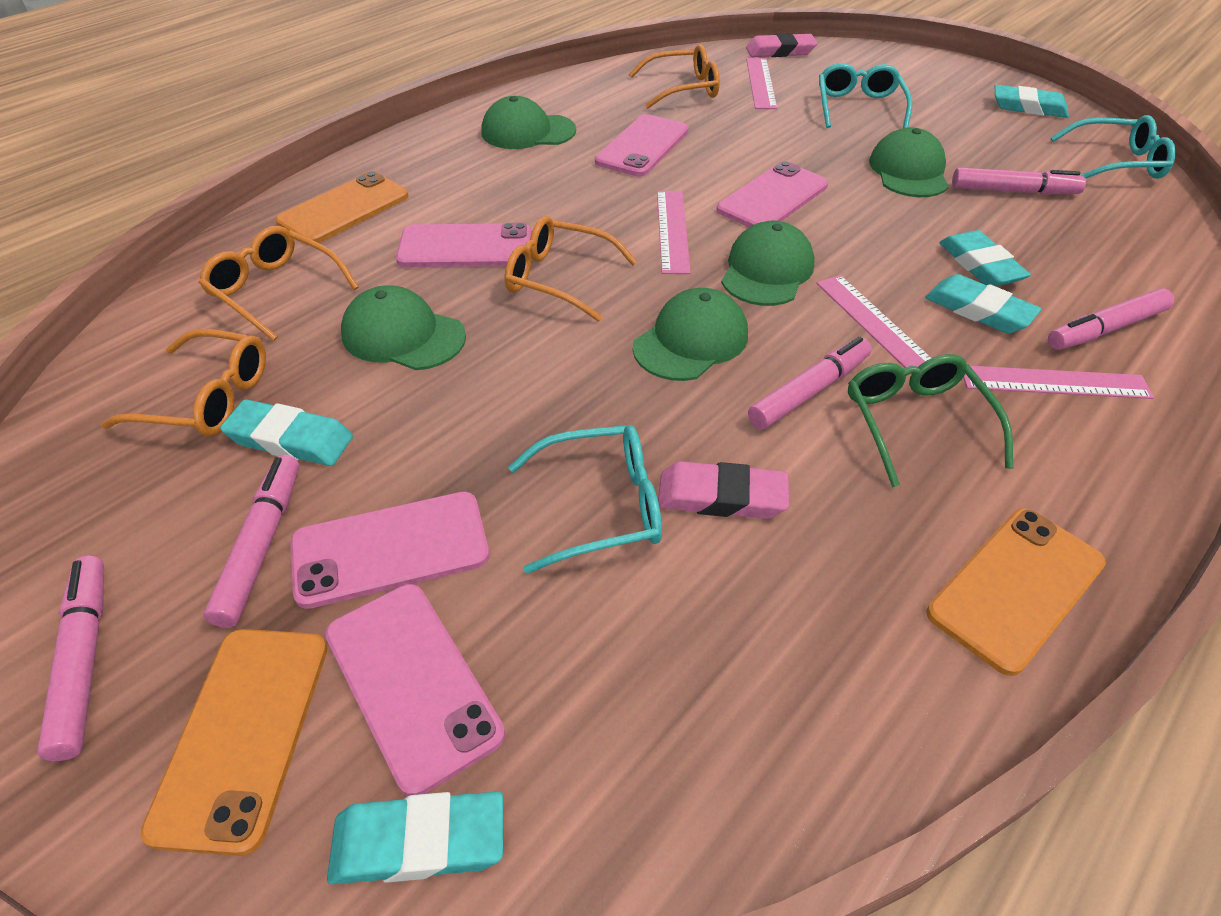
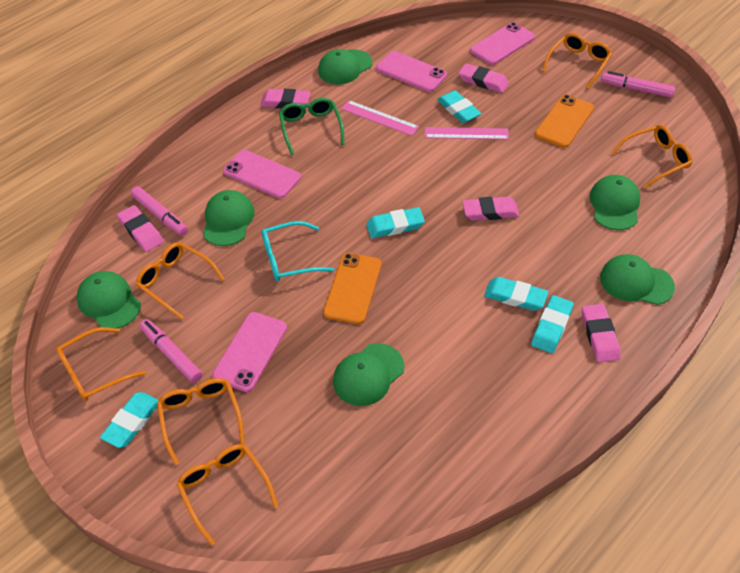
green cap: [341,285,466,370] [481,96,576,149] [633,288,748,381] [721,221,815,306] [869,127,949,197] = 5 -> [76,271,141,328] [203,190,255,246] [318,49,372,84] [333,343,404,406] [590,175,640,230] [600,254,675,305] = 6
orange glasses: [101,329,266,437] [199,226,359,341] [505,216,638,322] [629,44,720,109] = 4 -> [56,327,146,401] [136,242,224,320] [157,378,245,465] [176,444,278,546] [542,33,612,89] [611,125,692,188] = 6
orange phone: [140,629,327,856] [276,171,409,243] [926,508,1106,676] = 3 -> [323,253,382,324] [535,95,594,148] = 2
pink eraser: [658,461,789,519] [746,33,817,57] = 2 -> [117,205,164,252] [260,89,311,108] [459,63,509,93] [462,197,519,221] [582,304,620,362] = 5
pink marker: [37,556,104,761] [204,455,299,628] [748,337,872,429] [952,168,1086,195] [1048,288,1174,350] = 5 -> [131,186,188,236] [140,319,202,383] [601,71,675,98] = 3
pink phone: [290,492,489,609] [325,584,505,796] [396,223,532,267] [595,114,689,177] [716,161,828,227] = 5 -> [212,312,287,392] [223,150,301,198] [376,51,447,92] [470,22,535,65] = 4
pink ruler: [657,191,691,274] [746,58,777,109] [816,275,931,375] [963,366,1154,399] = 4 -> [341,100,419,136] [425,127,509,140] = 2
turquoise glasses: [508,425,662,574] [819,63,912,128] [1051,115,1176,179] = 3 -> [262,221,334,281] = 1

